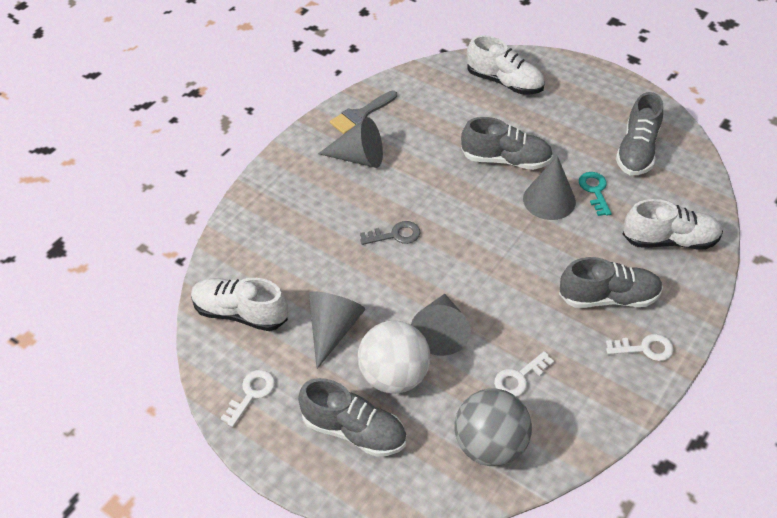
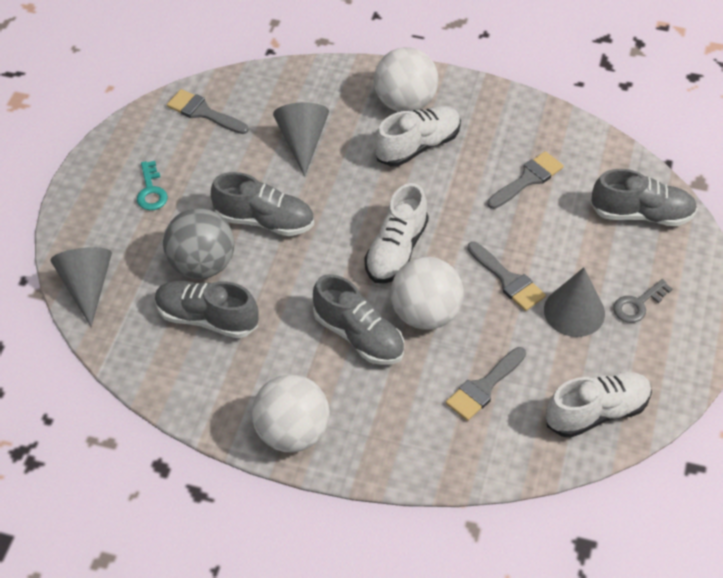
grey brush: [330,91,397,134] = 1 -> [167,89,249,134] [446,347,526,421] [467,242,546,311] [487,151,564,209] = 4
grey cone: [309,291,365,369] [318,117,383,168] [411,294,471,356] [523,156,576,220] = 4 -> [50,247,112,327] [273,102,329,177] [544,267,605,337] = 3
white ball: [358,320,431,394] = 1 -> [252,374,330,453] [374,47,439,112] [390,257,464,330] = 3
white key: [221,370,275,427] [494,351,554,397] [606,334,674,361] = 3 -> none = 0

